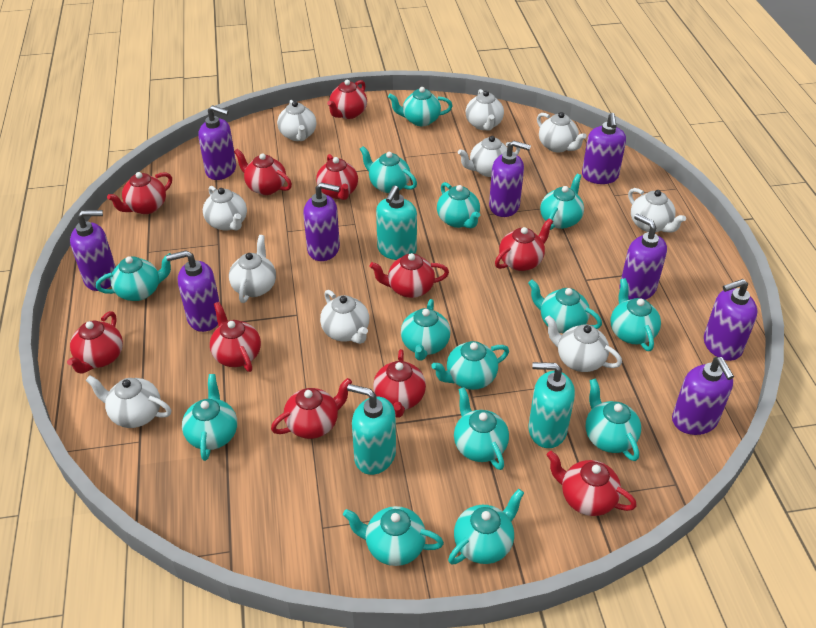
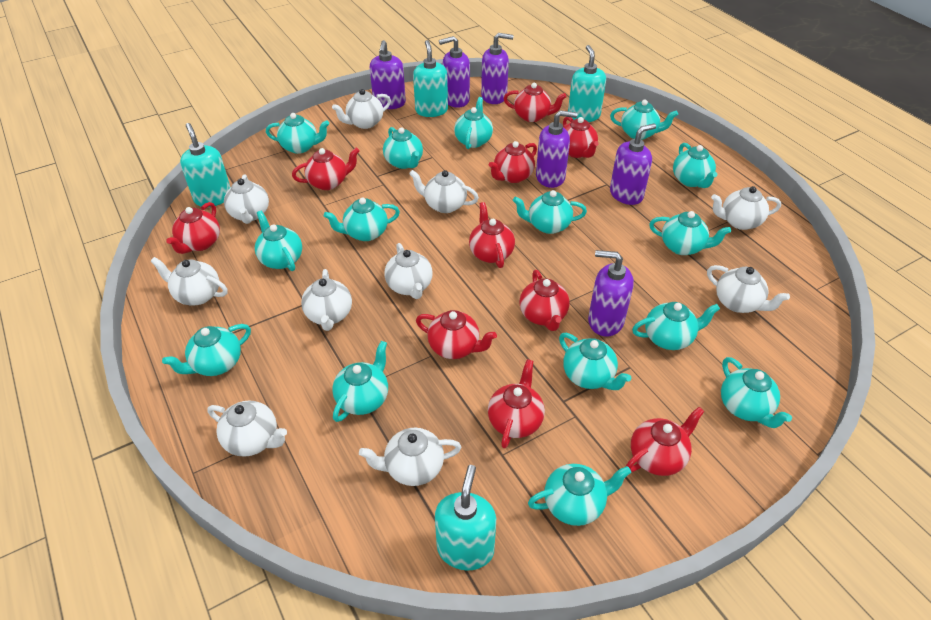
purple soap dispenser: [70,210,116,291] [166,250,220,332] [198,105,236,180] [303,182,340,261] [489,141,531,217] [582,113,626,184] [621,213,667,300] [672,357,734,435] [704,279,758,361] = 9 -> [370,40,406,109] [439,36,470,108] [481,33,514,104] [536,110,577,188] [588,250,634,337] [610,124,656,205] = 6
red teapot: [67,311,123,373] [107,172,172,214] [210,302,261,372] [234,149,292,195] [271,378,352,439] [316,154,358,200] [327,80,367,119] [370,253,449,298] [373,349,426,418] [495,218,553,271] [547,451,637,516] = 11 -> [166,202,220,254] [292,148,359,190] [416,310,497,359] [469,202,515,268] [488,359,545,449] [489,141,537,183] [504,83,567,122] [519,270,570,331] [563,117,599,158] [626,407,704,476] = 10
turquoise soap dispenser: [347,384,396,475] [376,185,417,260] [528,362,575,448] = 3 -> [180,123,230,207] [413,40,448,117] [435,465,496,571] [568,45,606,122] = 4
turquoise teapot: [96,253,171,301] [182,374,237,461] [343,506,444,566] [360,146,417,193] [388,87,453,126] [401,299,450,361] [431,341,509,390] [437,182,480,228] [448,489,524,565] [454,387,509,470] [528,279,602,333] [540,174,584,230] [586,378,641,461] [610,278,661,351] = 14 -> [162,324,251,376] [255,211,302,271] [266,113,329,154] [324,197,400,241] [332,341,388,422] [383,127,423,169] [454,97,493,149] [513,190,587,234] [528,464,631,526] [559,333,631,390] [610,100,678,140] [632,302,720,350] [649,211,731,255] [673,143,717,188] [721,357,792,428] = 15

